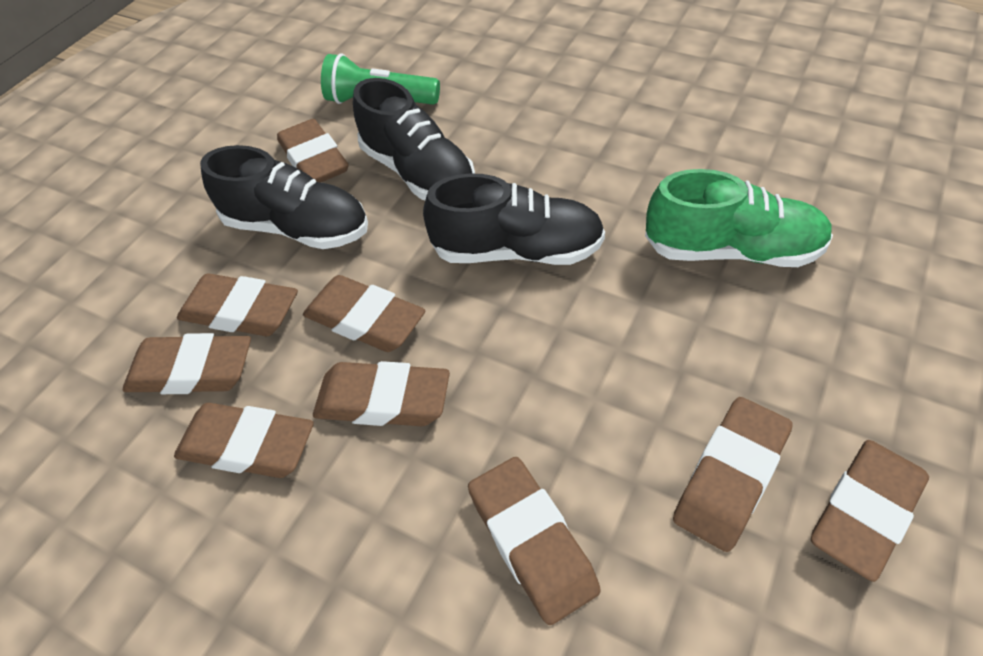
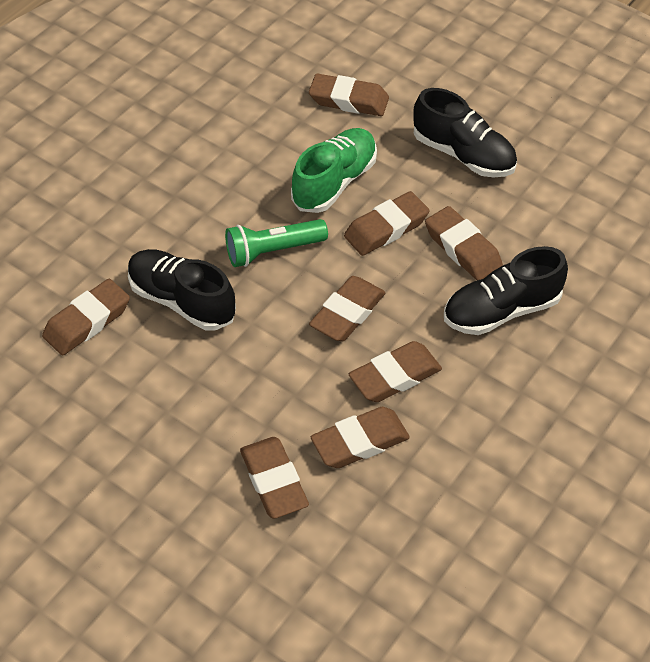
brown eraser: [123,333,251,394] [174,403,314,478] [177,274,298,336] [277,119,349,182] [303,275,425,352] [313,361,450,426] [468,457,601,625] [673,397,793,552] [811,440,929,582] = 9 -> [42,279,130,356] [240,437,309,519] [309,74,389,116] [309,276,385,341] [311,407,410,468] [344,191,429,256] [349,341,442,402] [425,206,503,280] = 8

